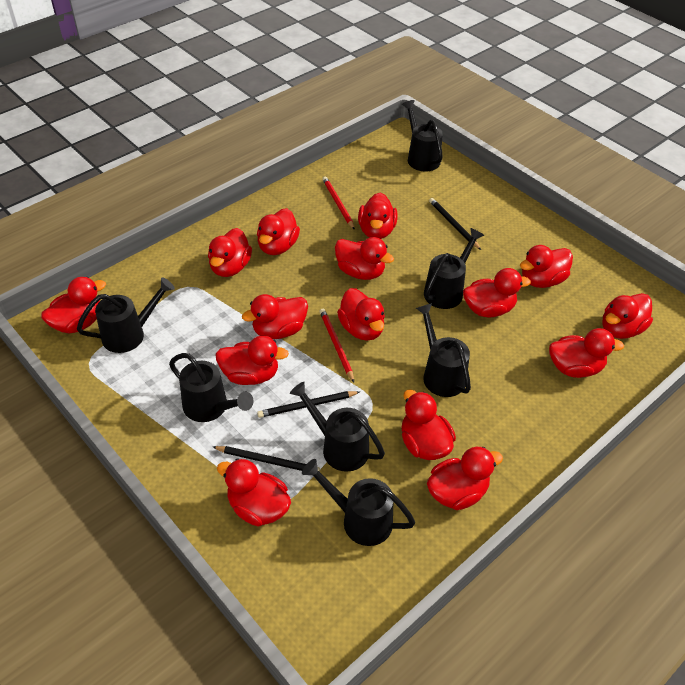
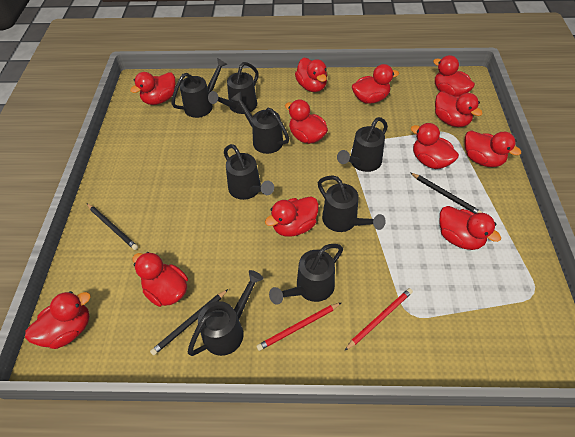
black watering can: [77,278,175,353] [169,353,254,422] [290,382,385,472] [302,459,415,546] [402,100,443,172] [416,303,471,397] [424,228,484,309] = 7 -> [171,58,227,118] [188,270,264,356] [208,62,259,114] [224,144,274,200] [231,92,289,154] [269,244,343,305] [318,175,386,232] [337,117,388,172] = 8
red duck: [41,277,106,333] [208,228,252,277] [215,336,289,385] [217,458,291,526] [242,294,308,339] [257,208,300,255] [335,237,394,280] [337,288,385,341] [358,193,398,239] [401,389,456,460] [427,447,503,510] [463,268,531,317] [520,245,573,288] [549,328,624,378] [602,293,653,339] = 15 -> [25,291,91,349] [130,72,175,105] [133,252,188,307] [265,197,319,237] [285,100,328,144] [295,58,327,92] [352,64,399,104] [410,123,459,169] [433,55,475,97] [435,91,483,127] [440,206,501,250] [465,130,521,167] = 12

